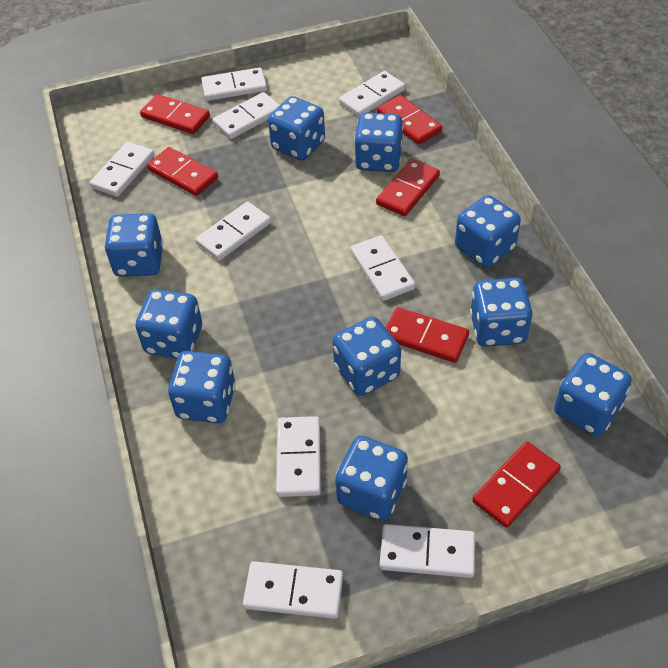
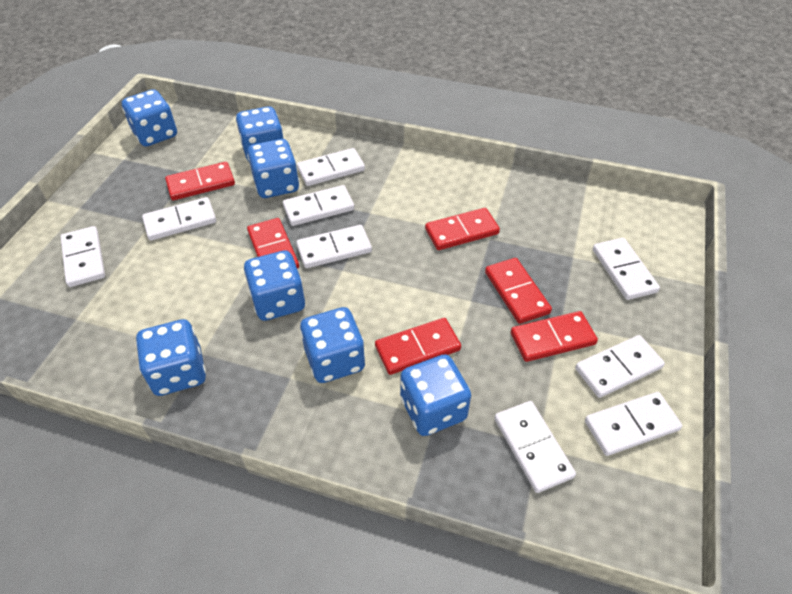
blue dice: [104,213,163,277] [136,289,202,359] [168,351,236,423] [268,96,325,160] [333,317,401,396] [335,436,408,521] [354,112,403,172] [455,195,521,268] [470,278,533,347] [554,353,632,436] = 10 -> [122,89,177,147] [136,319,206,396] [236,106,283,161] [244,251,305,321] [247,139,299,198] [300,307,365,383] [400,354,471,436] = 7

